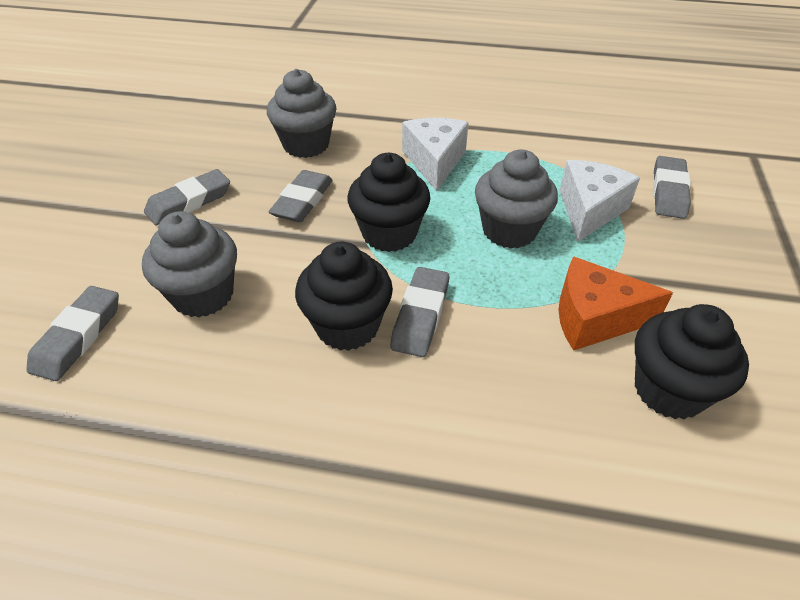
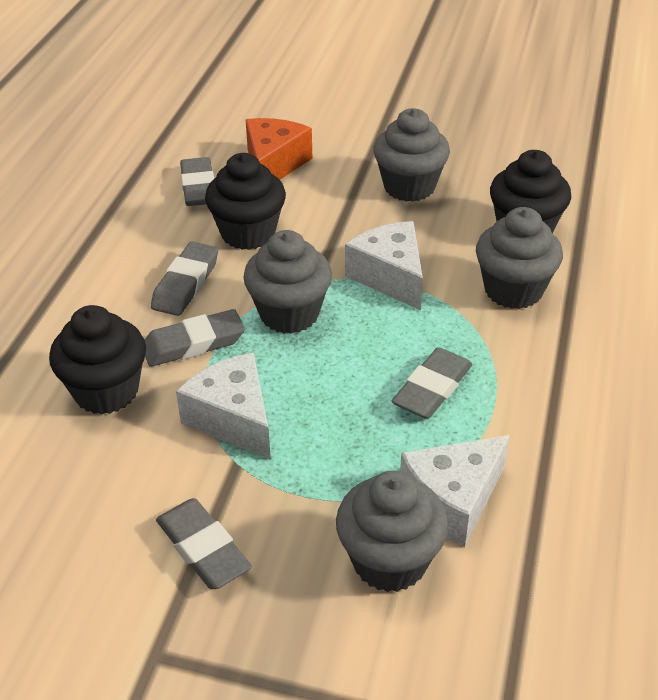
grey cupcake: [142,211,237,318] [267,69,337,158] [475,150,558,248] = 3 -> [243,230,332,334] [336,471,449,592] [373,108,450,202] [476,207,563,309] = 4
white cheese: [402,118,469,191] [560,160,640,243] = 2 -> [176,353,271,460] [345,221,423,310] [400,435,510,547] = 3

